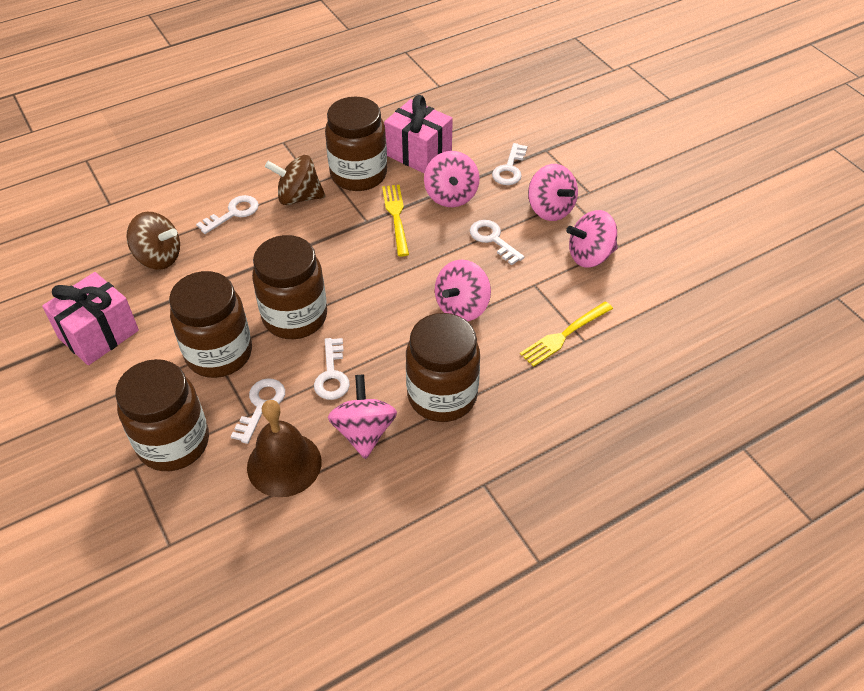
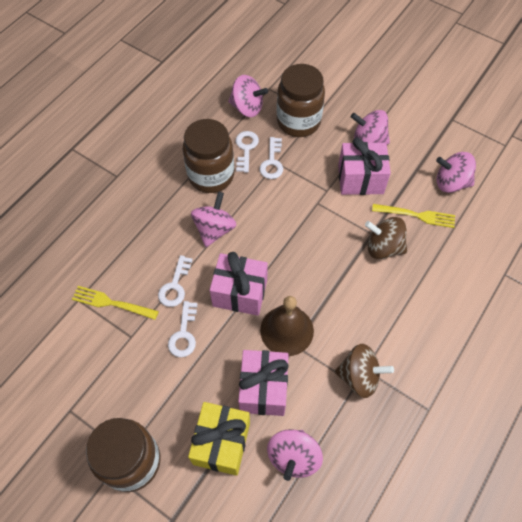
brown jar: [115,359,209,471] [169,271,252,378] [252,235,327,339] [325,97,387,191] [406,313,480,422] = 5 -> [86,418,161,492] [183,119,234,193] [277,64,325,137] = 3
pink gift: [42,272,139,365] [384,95,453,173] = 2 -> [210,252,268,316] [238,350,289,416] [338,137,391,195] = 3
white key: [196,195,259,234] [231,378,285,444] [314,338,350,400] [470,220,524,265] [492,143,527,185] = 5 -> [158,255,193,307] [168,301,197,357] [236,131,259,173] [260,137,283,179] = 4
yellow gift: none = 0 -> [188,402,250,476] = 1

